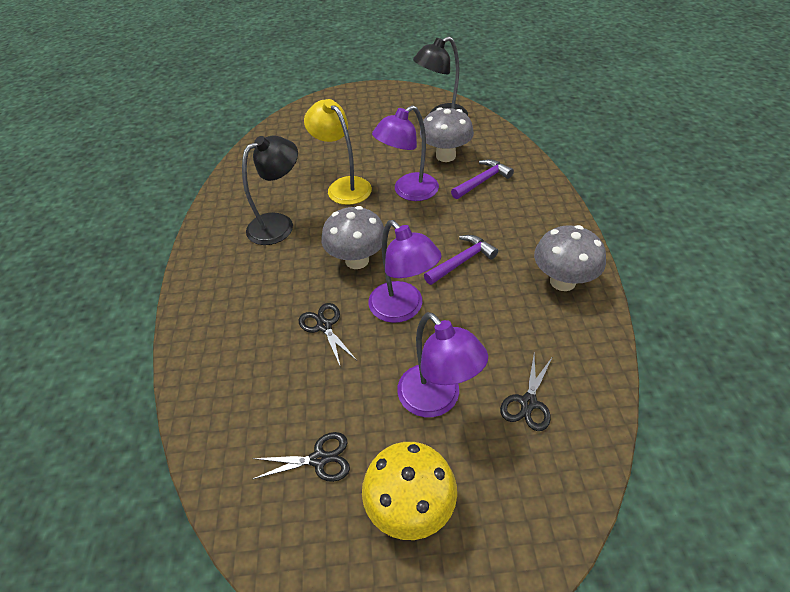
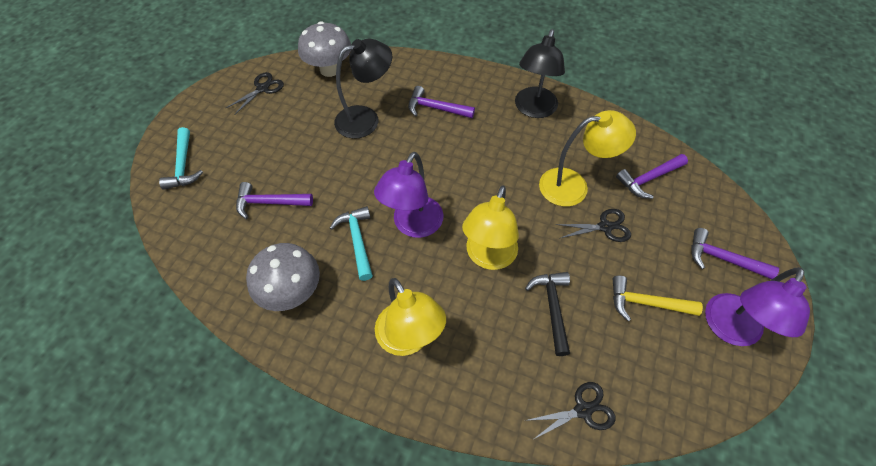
black hammer: none = 0 -> [525,272,570,356] = 1
grey mushroom: [321,206,384,269] [420,107,474,162] [534,225,606,291] = 3 -> [246,243,320,311] [298,21,351,77] = 2
purple hammer: [424,235,498,285] [451,159,514,199] = 2 -> [236,182,313,219] [408,86,475,118] [616,154,688,199] [691,228,779,279] = 4
purple lamp: [369,220,442,323] [372,105,439,201] [397,312,488,417] = 3 -> [374,152,443,238] [705,267,810,346] = 2
turquoise hammer: none = 0 -> [159,127,203,190] [330,206,373,281] = 2
yellow hammer: none = 0 -> [613,276,703,321] = 1
yellow lamp: [304,99,372,205] = 1 -> [375,278,446,356] [462,185,519,270] [539,110,636,207] = 3
yellow mushroom: [362,442,457,540] = 1 -> none = 0

